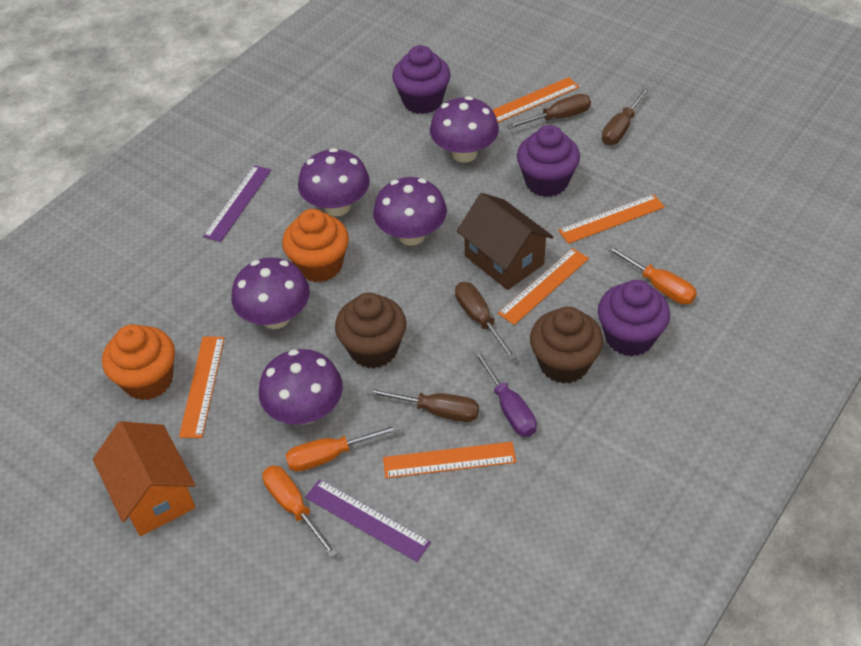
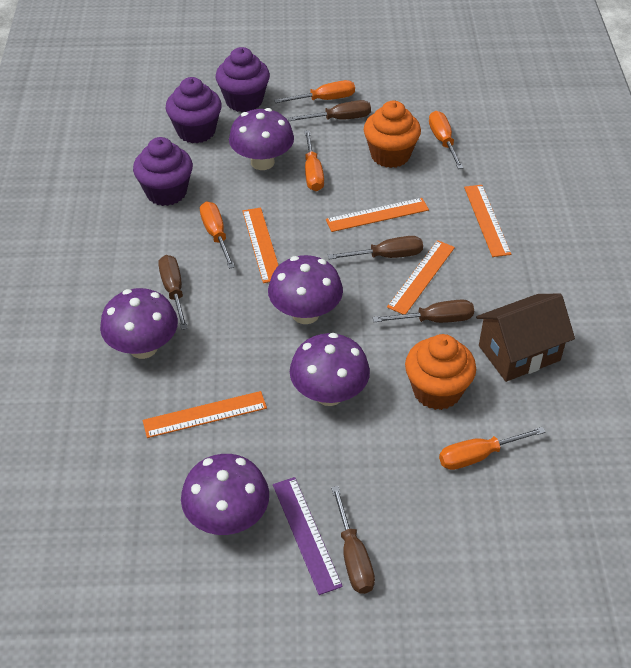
brown cupcake: [335,292,406,368] [530,307,603,384] = 2 -> none = 0
brown screwdriver: [367,388,479,422] [455,282,517,360] [506,94,591,129] [602,87,649,145] = 4 -> [158,255,188,330] [288,100,371,121] [328,236,423,259] [331,486,375,594] [373,299,474,323] = 5
orange house: [93,421,196,536] = 1 -> none = 0
orange screwdriver: [262,465,338,558] [285,424,400,472] [606,245,697,304] = 3 -> [200,201,235,269] [274,80,355,103] [304,130,324,191] [429,111,463,169] [439,427,545,470] = 5
purple ruler: [203,165,271,242] [305,479,431,562] = 2 -> [273,477,343,595] = 1
purple screwdriver: [473,349,537,437] = 1 -> none = 0

